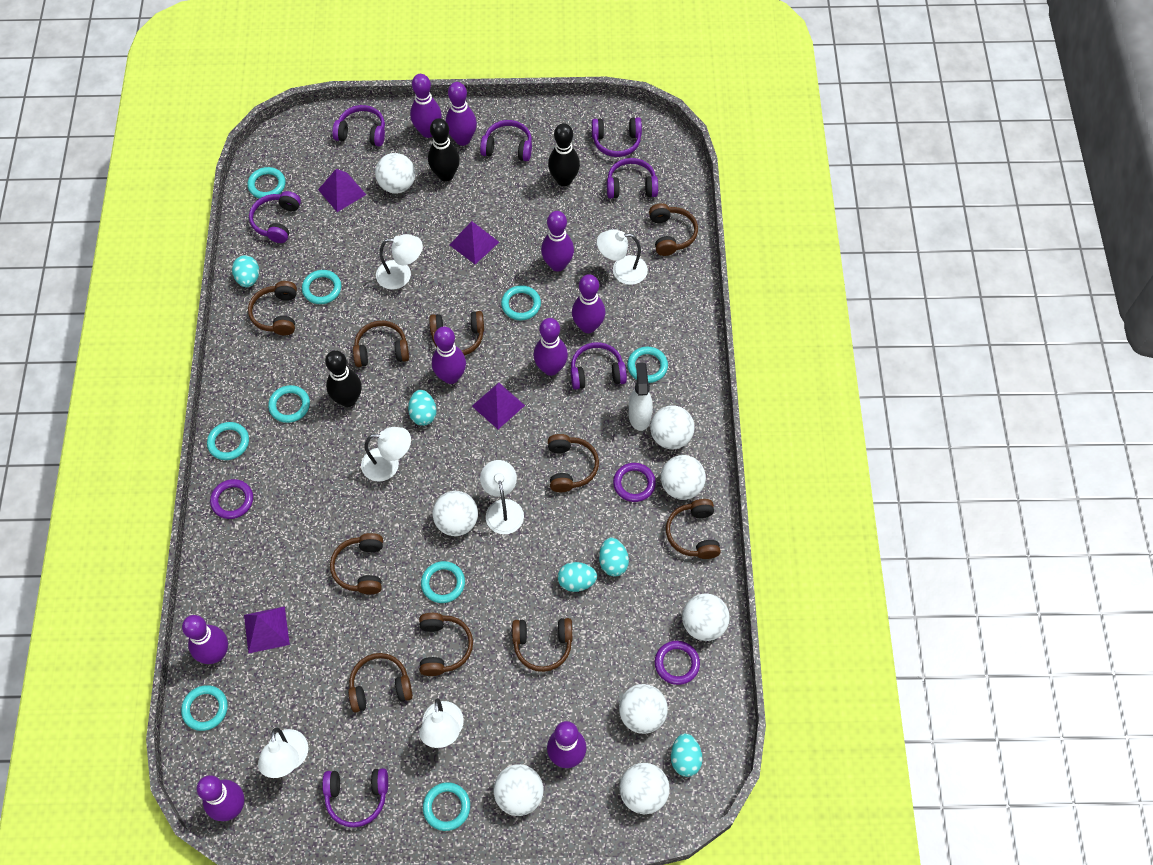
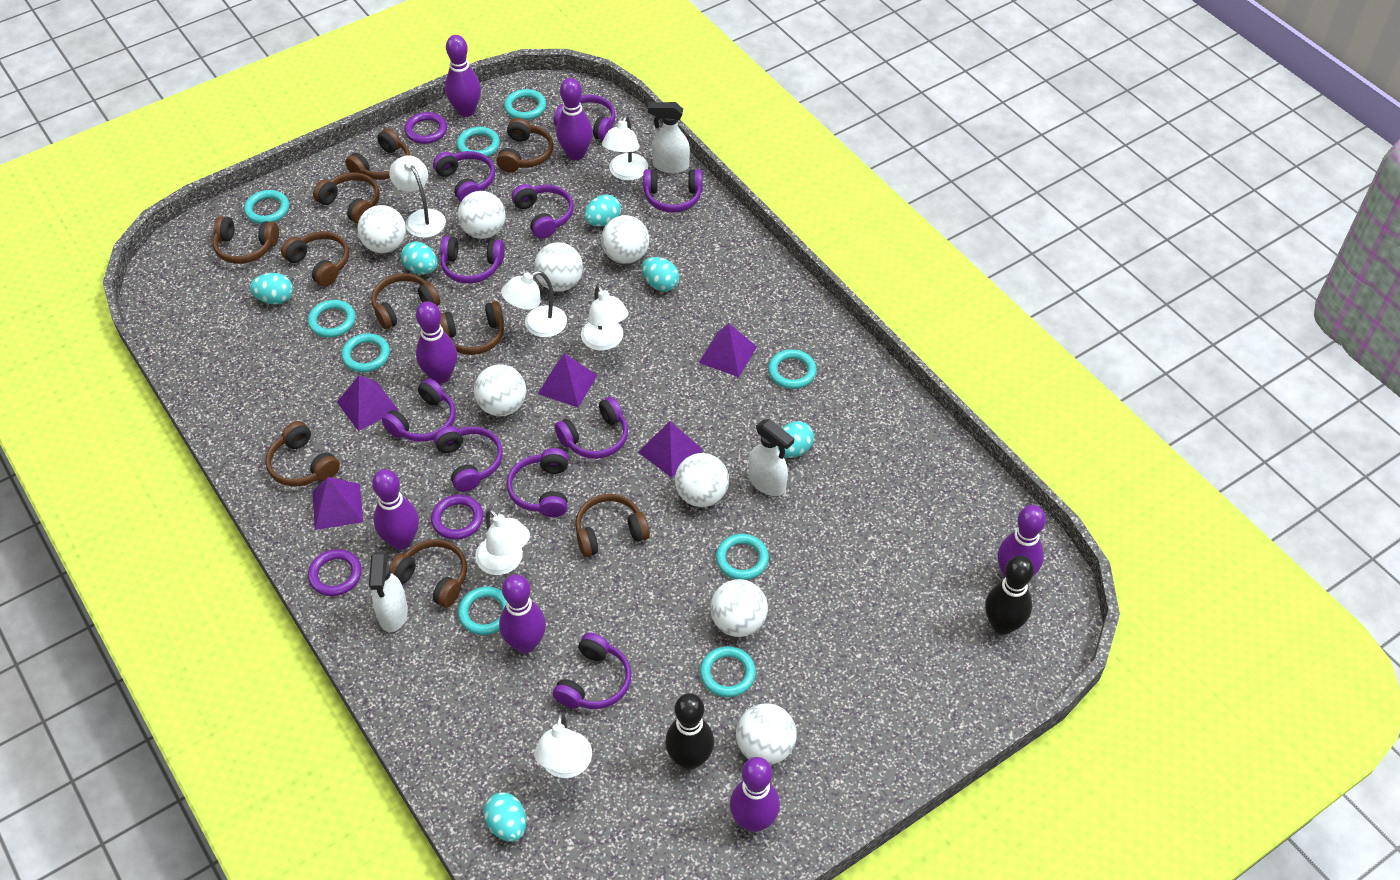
black bowling pin: [325,350,362,407] [428,118,460,181] [548,123,580,186] = 3 -> [665,693,714,770] [985,555,1034,635] = 2
purple bowling pin: [182,615,228,664] [197,775,244,821] [410,74,442,138] [432,327,466,384] [445,82,477,146] [534,318,568,376] [541,211,574,272] [547,721,586,768] [572,274,605,333] = 9 -> [372,469,419,550] [416,301,457,384] [445,35,481,117] [499,574,546,653] [556,78,593,160] [730,757,780,832] [998,505,1046,578] = 7
purple headphones: [249,191,301,243] [322,768,388,827] [332,105,385,146] [480,120,532,161] [571,342,627,390] [592,117,642,157] [607,158,658,198] = 7 -> [382,378,456,442] [433,151,495,202] [434,426,503,492] [440,236,504,284] [507,448,568,517] [512,184,574,239] [553,633,631,709] [554,95,616,141] [555,397,628,459] [643,169,702,213] = 10
purple pyramid: [244,606,290,654] [318,169,366,212] [450,221,499,264] [472,382,525,429] = 4 -> [312,477,363,530] [337,375,398,431] [538,353,597,407] [638,421,703,478] [699,323,757,377] = 5
turquoise egg: [232,255,259,287] [408,390,437,426] [558,562,597,592] [599,538,629,576] [671,734,703,777] = 5 -> [250,273,293,304] [401,242,438,274] [483,792,526,842] [584,194,621,227] [642,257,679,292] [777,421,814,458] = 6
white spray bottle: [629,363,653,431] = 1 -> [369,551,408,632] [648,102,690,173] [749,419,794,496] = 3

